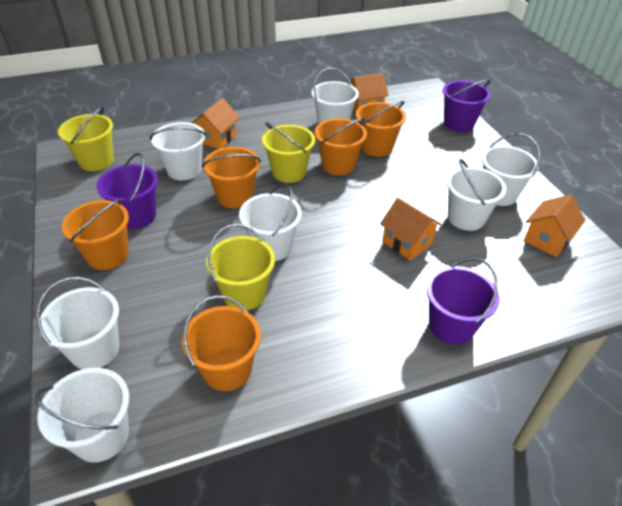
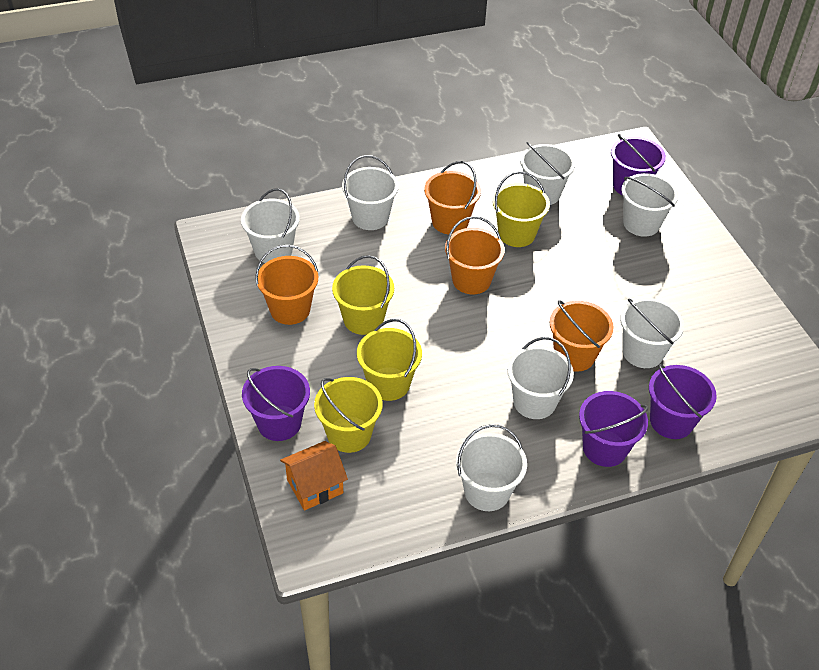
orange bucket: [62,199,129,270] [182,296,261,391] [202,147,261,208] [315,118,367,175] [356,101,406,157] = 5 -> [255,245,318,325] [424,161,481,234] [445,216,505,294] [550,300,614,372] = 4
orange house: [192,98,239,149] [348,73,389,113] [380,198,442,261] [524,195,585,257] = 4 -> [280,441,348,510] = 1
purple bucket: [97,153,158,229] [426,257,500,345] [443,79,491,132] = 3 -> [242,366,310,441] [579,391,648,467] [611,134,666,195] [649,364,717,439] = 4
yellow bucket: [58,107,114,171] [206,224,275,310] [262,122,315,183] = 3 -> [314,377,383,453] [332,255,394,335] [357,319,422,401] [493,171,550,247] = 4

